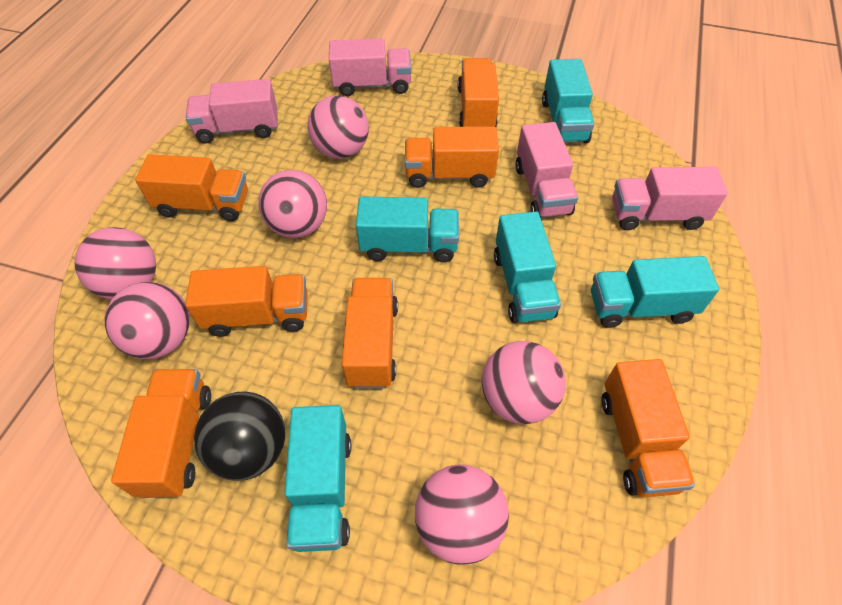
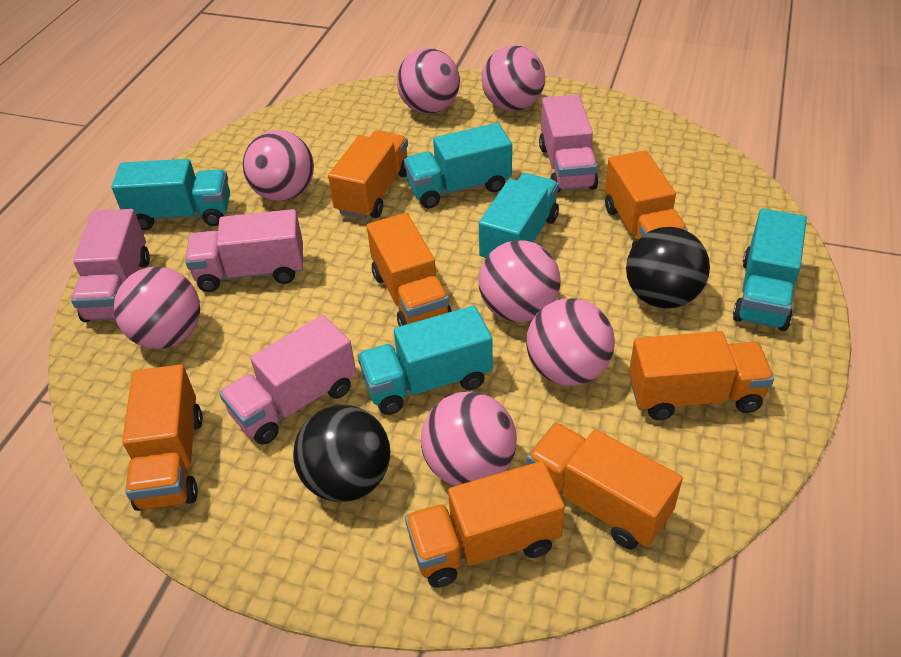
black ball: [194,391,285,481] = 1 -> [293,405,390,502] [626,227,710,309] = 2
pink ball: [74,227,156,300] [105,282,190,359] [258,170,327,238] [307,95,369,159] [415,464,509,565] [482,341,566,424] = 6 -> [114,267,200,349] [243,130,314,201] [397,48,460,114] [421,391,517,486] [479,240,560,322] [482,45,545,111] [526,298,615,386] = 7

